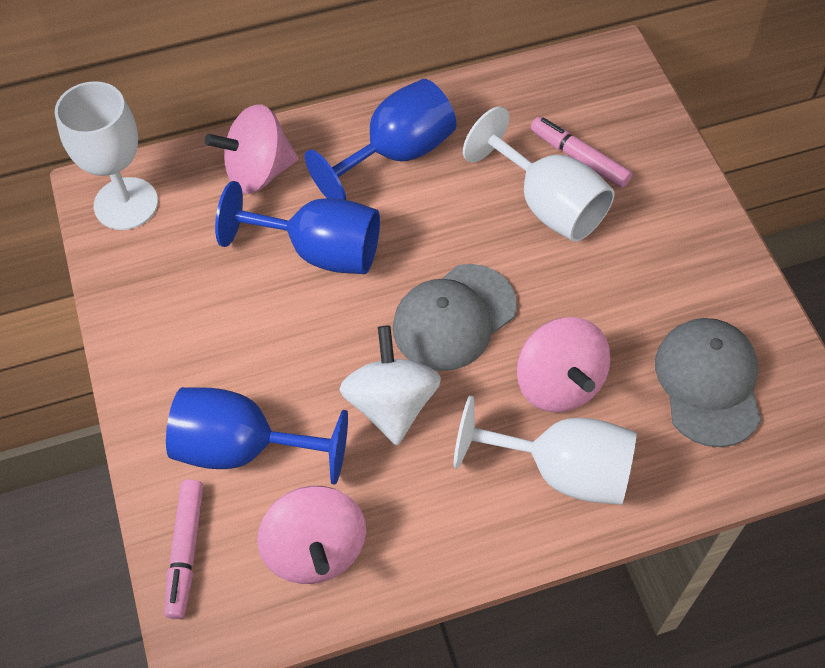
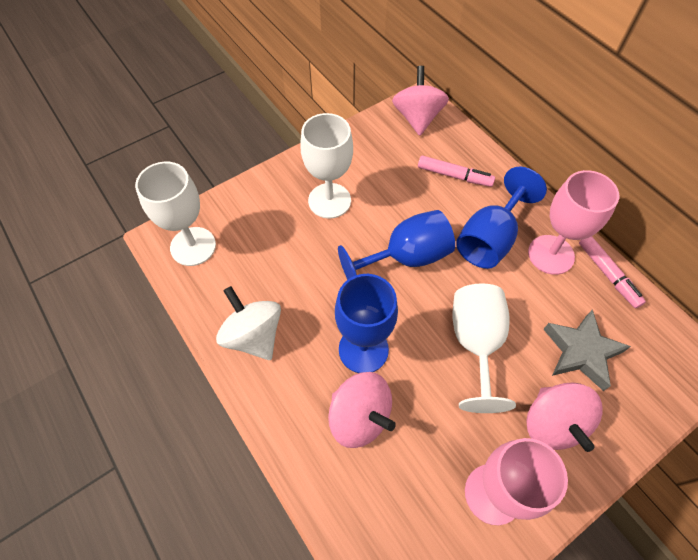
grey cap: [393,264,517,371] [655,318,761,447] = 2 -> none = 0
grey star: none = 0 -> [543,309,631,391] = 1
pink goblet: none = 0 -> [465,438,568,525] [528,170,619,275] = 2

